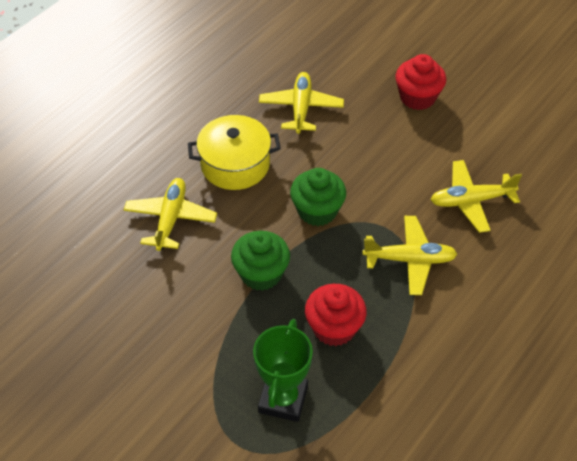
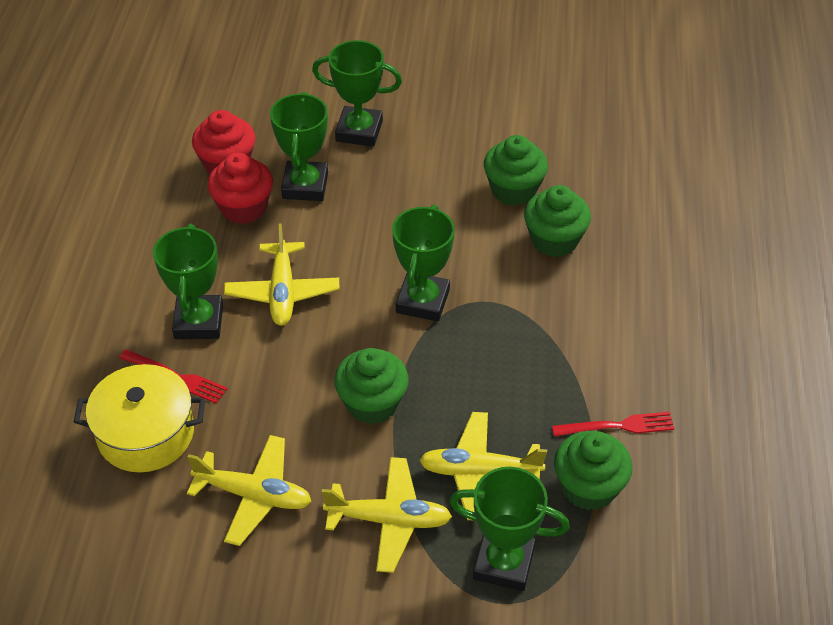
green cupcake: [231,231,290,291] [290,168,346,226] = 2 -> [334,348,409,424] [484,135,548,206] [524,185,591,257] [554,431,633,510] = 4
green trophy: [253,319,313,422] = 1 -> [153,224,223,339] [270,92,328,201] [312,40,402,147] [392,204,455,322] [449,467,569,591] = 5
red fork: none = 0 -> [119,349,228,404] [552,412,675,437] = 2

